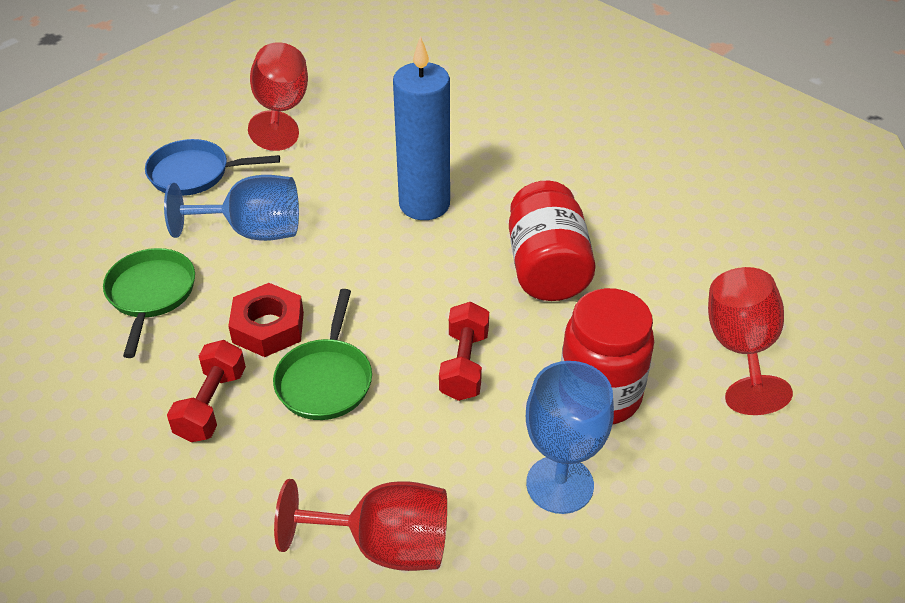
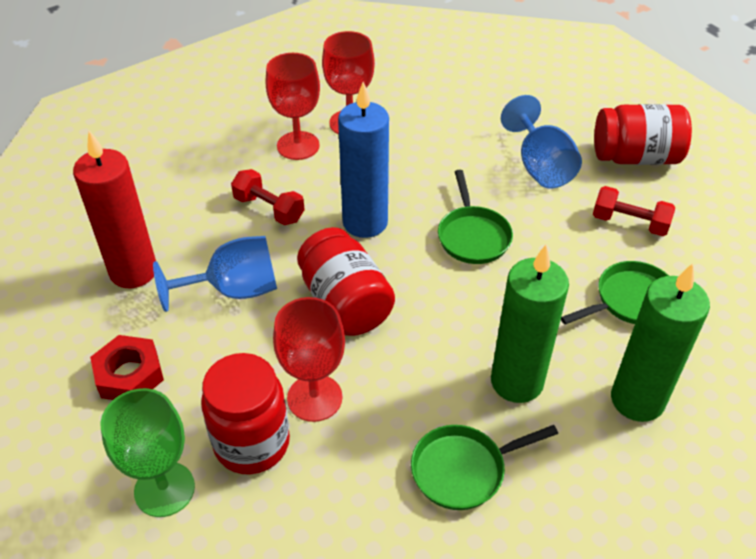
blue pan: [145,139,280,196] = 1 -> none = 0
green candle: none = 0 -> [491,245,569,403] [611,263,710,422] = 2
green goblet: none = 0 -> [100,388,195,517] = 1
green pan: [103,248,195,358] [273,289,372,420] = 2 -> [411,425,558,510] [438,170,513,264] [561,261,669,325] = 3
red candle: none = 0 -> [73,131,156,288] = 1
red jar: [509,181,595,301] [561,288,654,424] = 2 -> [201,353,290,474] [297,227,395,336] [594,104,692,165] = 3

